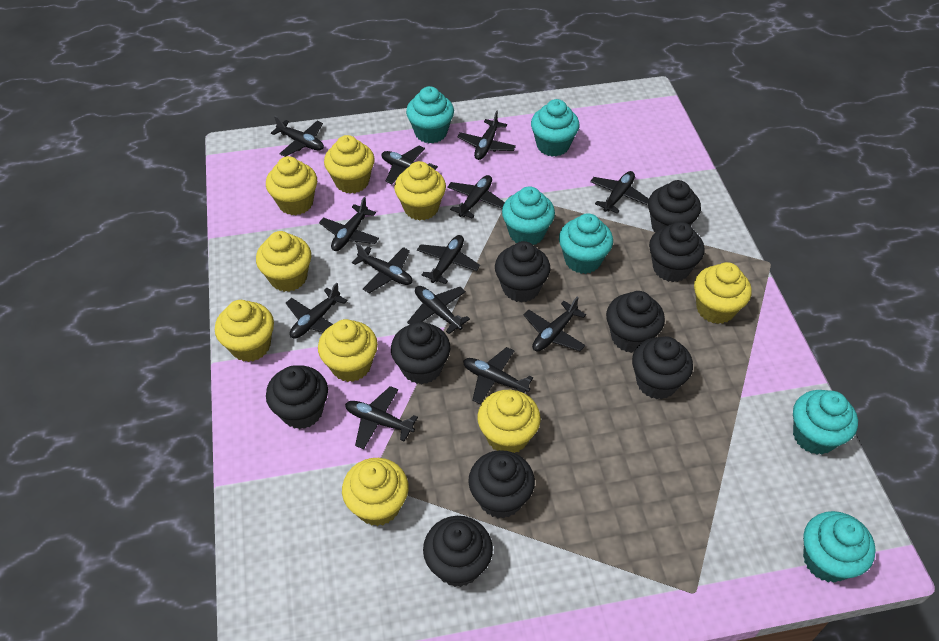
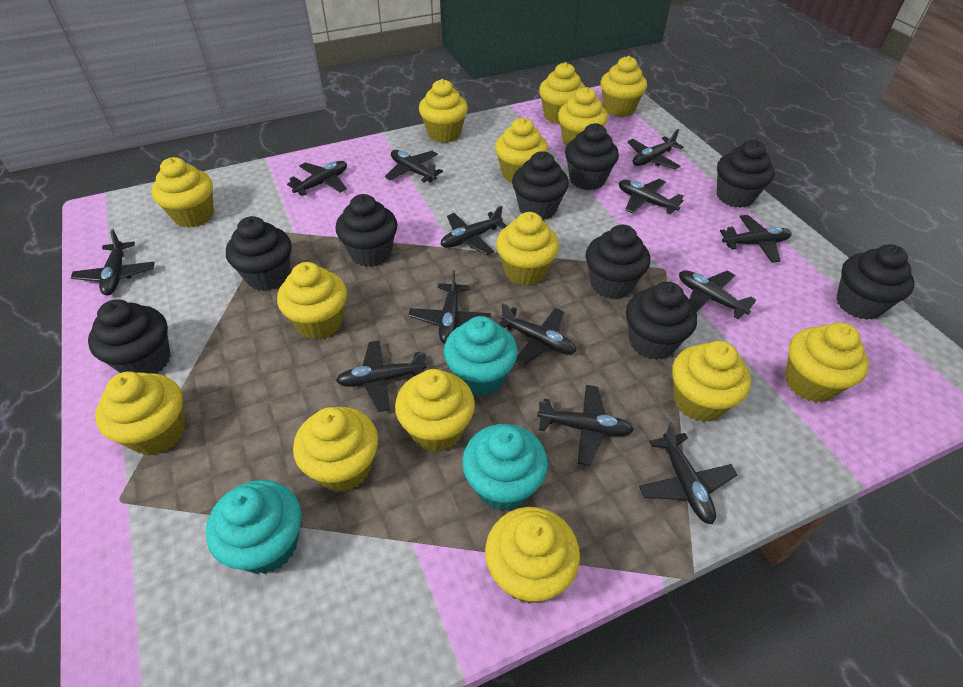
turquoise cupcake: [406,86,454,143] [502,187,555,245] [531,99,579,157] [559,213,613,274] [793,390,858,455] [803,511,876,582] = 6 -> [206,480,301,574] [444,316,518,396] [462,424,548,511] = 3
yellow cupcake: [215,300,274,362] [256,231,311,292] [266,156,317,215] [318,319,378,382] [324,135,375,194] [342,458,409,526] [394,161,446,220] [477,390,541,453] [694,262,752,324] = 9 -> [95,371,185,455] [151,157,214,228] [277,262,347,339] [293,407,378,492] [395,369,475,452] [419,79,468,143] [485,507,580,604] [495,118,548,182] [496,212,559,286] [539,62,586,124] [558,87,608,146] [601,56,647,117] [672,341,751,422] [785,322,869,403] = 14

